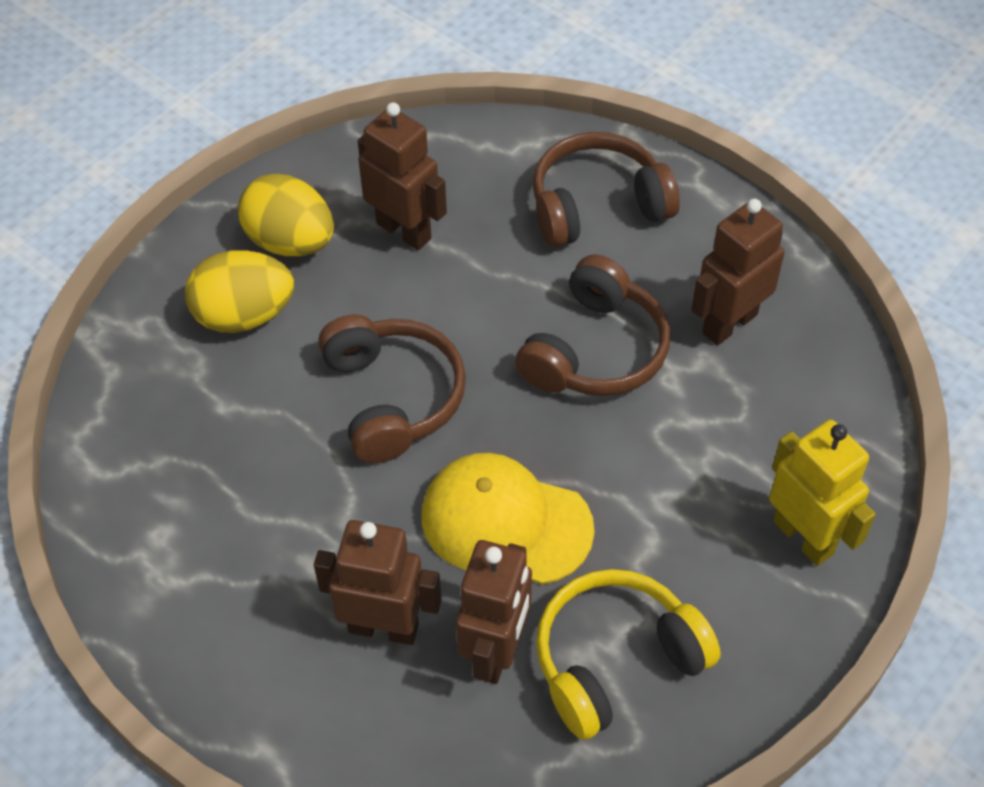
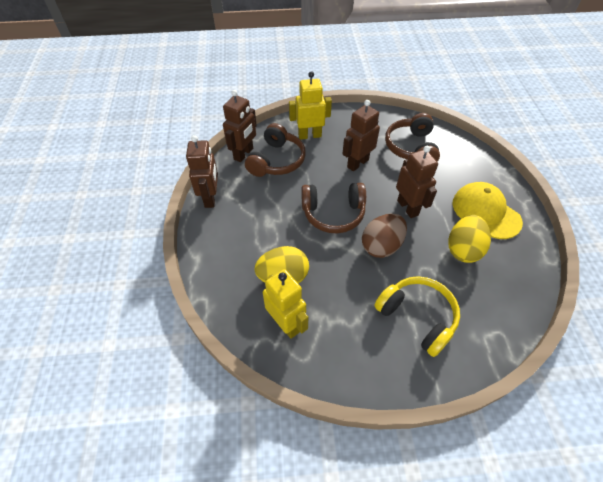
brown egg: none = 0 -> [362,214,407,258] = 1
yellow robot: [769,420,876,566] = 1 -> [263,269,308,339] [289,71,332,140] = 2

